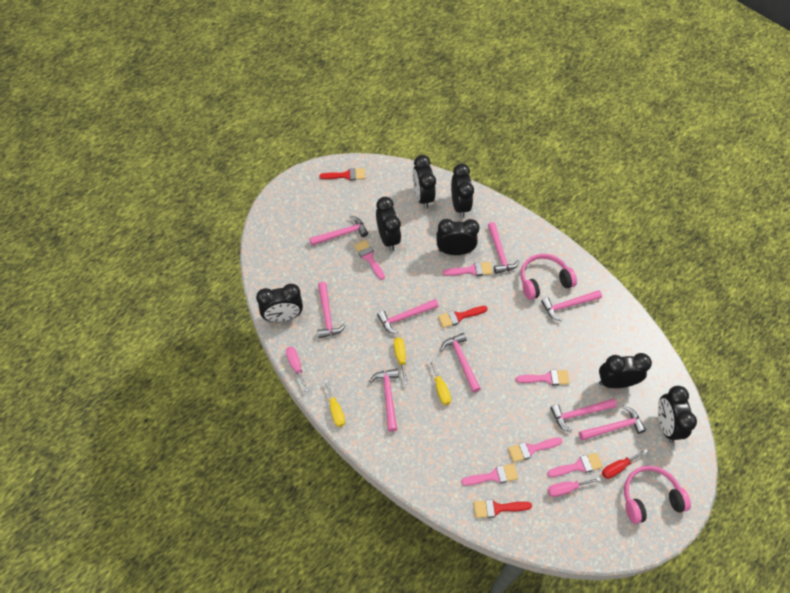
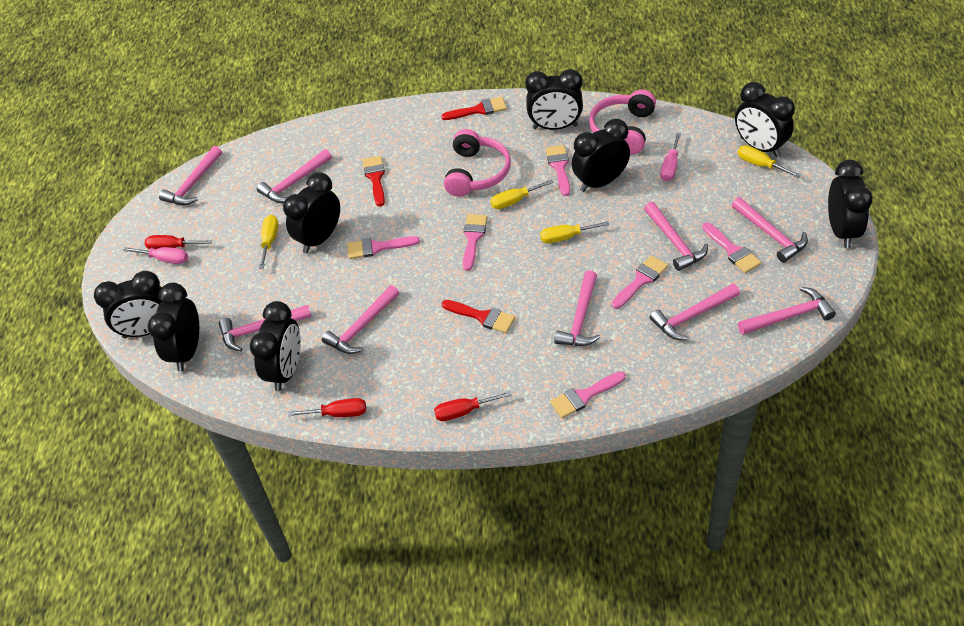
black clock: [256,284,303,322] [376,197,401,251] [413,155,436,209] [436,219,480,255] [451,163,474,218] [599,353,652,388] [658,386,697,443] = 7 -> [94,271,162,338] [147,283,199,371] [250,301,301,391] [283,172,340,253] [525,69,583,130] [572,119,630,192] [735,82,795,157] [828,160,873,248] = 8
red screwdriver: [602,449,648,479] = 1 -> [145,235,212,249] [288,398,366,417] [434,391,511,421] = 3
yellow screwdriver: [324,379,345,427] [394,338,408,384] [429,358,451,405] = 3 -> [259,215,278,269] [490,179,554,209] [540,221,609,243] [738,145,801,178] = 4

